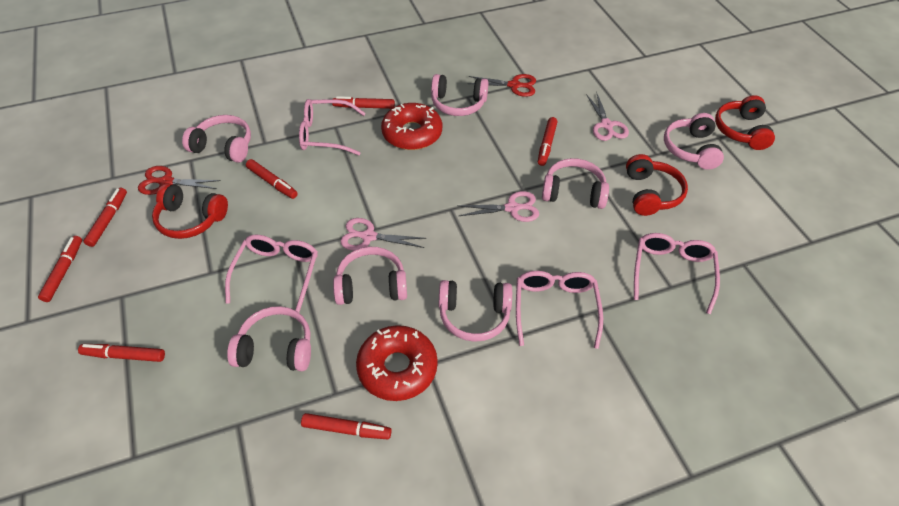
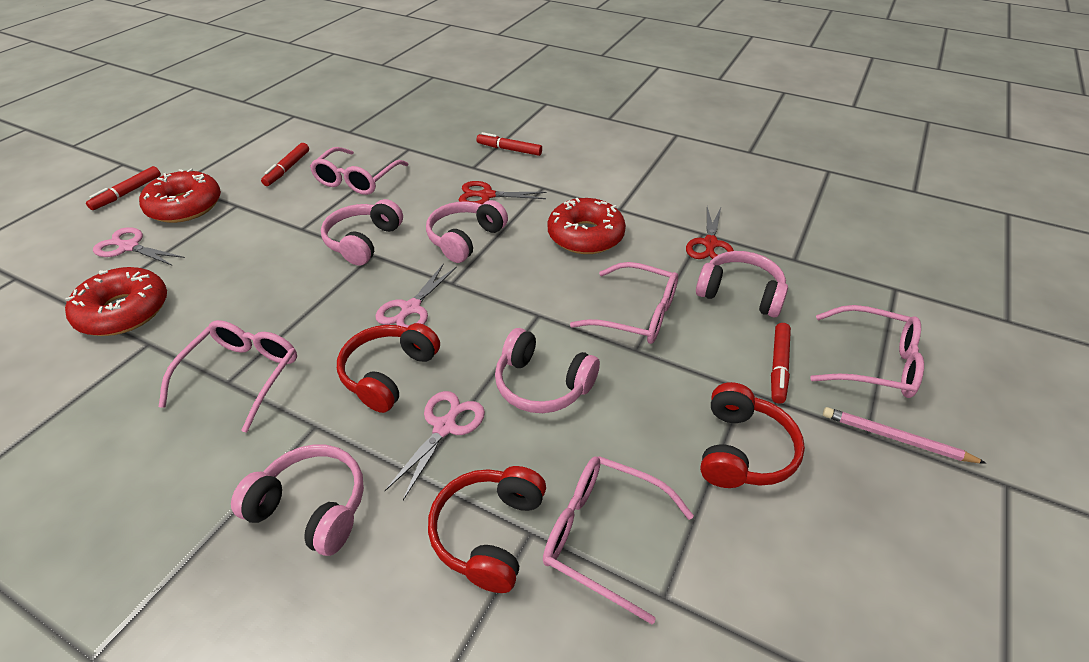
pink glasses: [225,234,318,312] [299,99,366,156] [516,271,603,349] [634,233,720,314] = 4 -> [159,320,297,433] [310,147,409,195] [543,456,694,624] [570,262,678,344] [810,305,924,398] = 5
pink headphones: [182,115,251,163] [227,306,311,371] [333,247,407,305] [431,74,489,116] [439,280,512,342] [542,158,609,209] [664,113,724,170] = 7 -> [231,445,364,556] [321,199,403,266] [426,200,508,263] [495,328,600,413] [696,251,788,317] = 5
pink pencil: none = 0 -> [823,407,987,464] = 1
red donut: [356,325,438,401] [381,103,442,150] = 2 -> [65,267,167,336] [139,168,221,223] [548,198,626,254] = 3
red marker: [38,236,82,302] [78,344,165,362] [84,188,127,247] [246,159,298,199] [301,413,392,439] [332,96,395,109] [538,117,557,166] = 7 -> [86,166,161,210] [261,143,309,186] [477,132,542,156] [771,323,791,404] = 4

